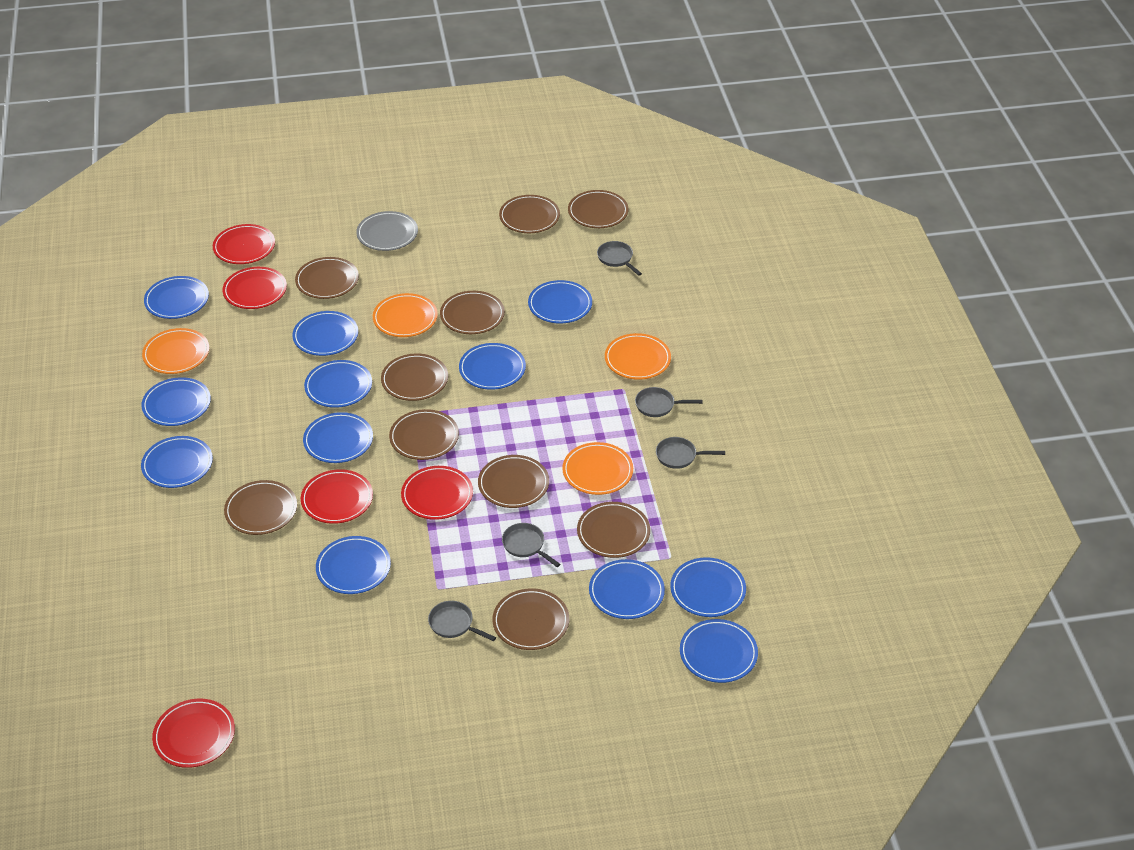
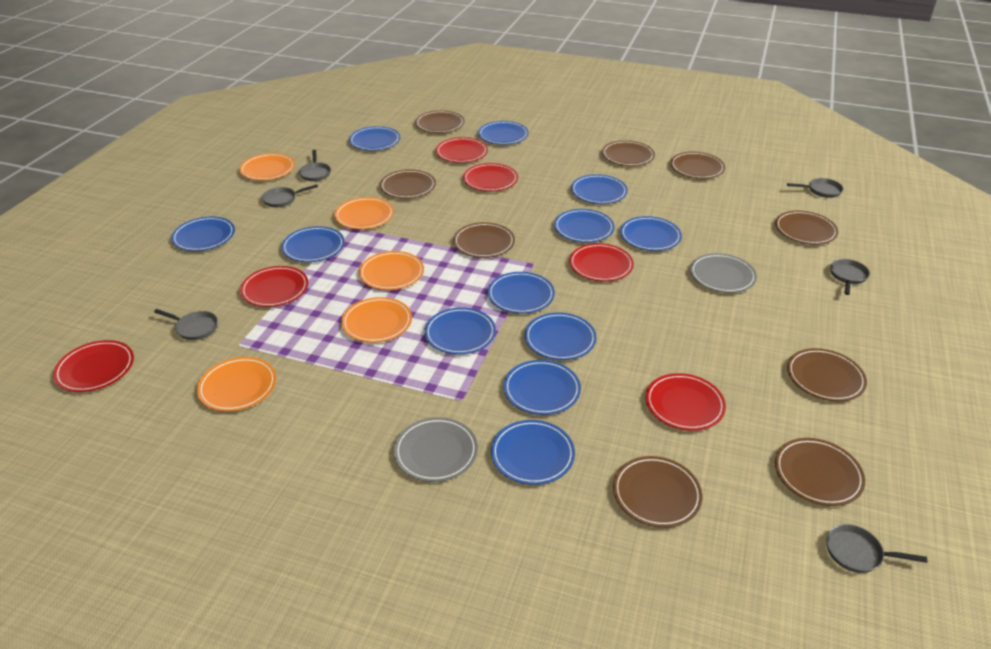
brown plate: [224,480,297,535] [295,257,359,299] [381,353,448,401] [389,409,459,460] [440,291,505,334] [478,455,549,508] [493,588,569,650] [499,195,560,233] [568,190,628,228] [577,502,650,558] = 10 -> [380,169,436,199] [415,110,465,133] [453,222,515,258] [602,140,655,166] [613,456,702,528] [670,152,725,179] [775,211,838,245] [775,438,865,506] [787,348,867,402] = 9
grey pan: [428,601,496,641] [502,523,560,567] [597,241,642,276] [635,387,702,417] [656,437,725,469] = 5 -> [154,309,218,340] [262,184,318,207] [299,150,331,181] [787,178,843,198] [827,524,927,573] [830,259,870,295] = 6
grey plate: [356,211,418,251] = 1 -> [394,417,478,482] [690,253,757,293] = 2
orange plate: [142,328,209,374] [373,293,438,337] [562,442,633,495] [605,333,671,380] = 4 -> [197,357,276,412] [240,153,295,181] [334,197,394,229] [341,297,412,343] [359,251,424,290] = 5
red plate: [152,699,235,768] [213,224,275,264] [223,267,287,309] [301,469,373,524] [401,466,473,520] = 5 -> [53,340,134,392] [240,266,308,307] [436,137,488,163] [463,163,518,191] [569,243,634,281] [646,373,726,431] = 6

